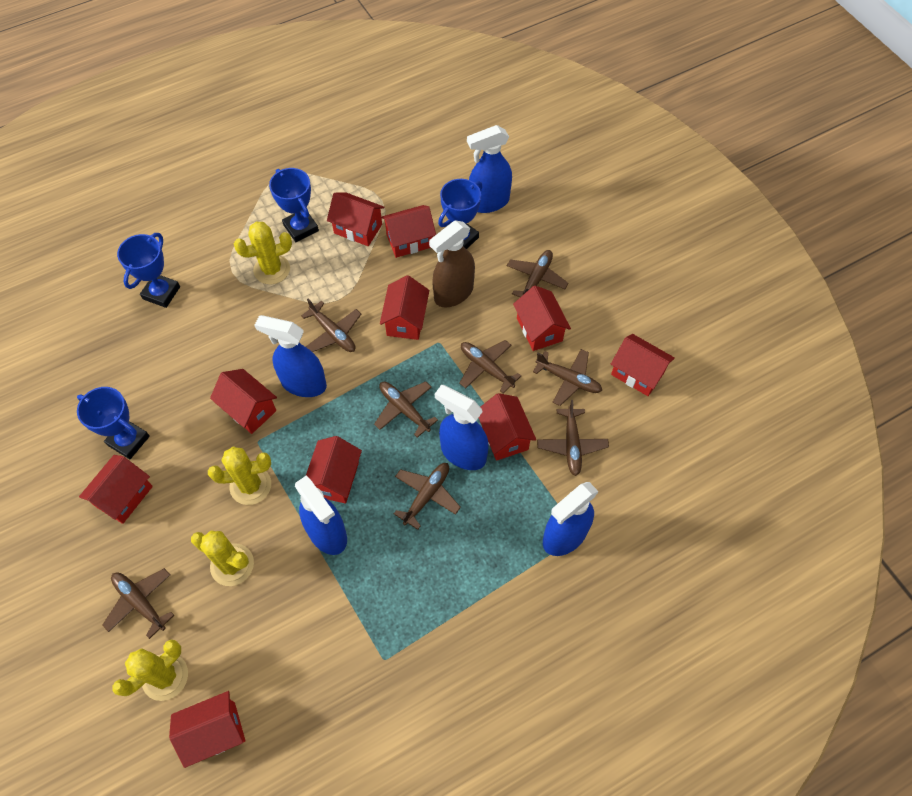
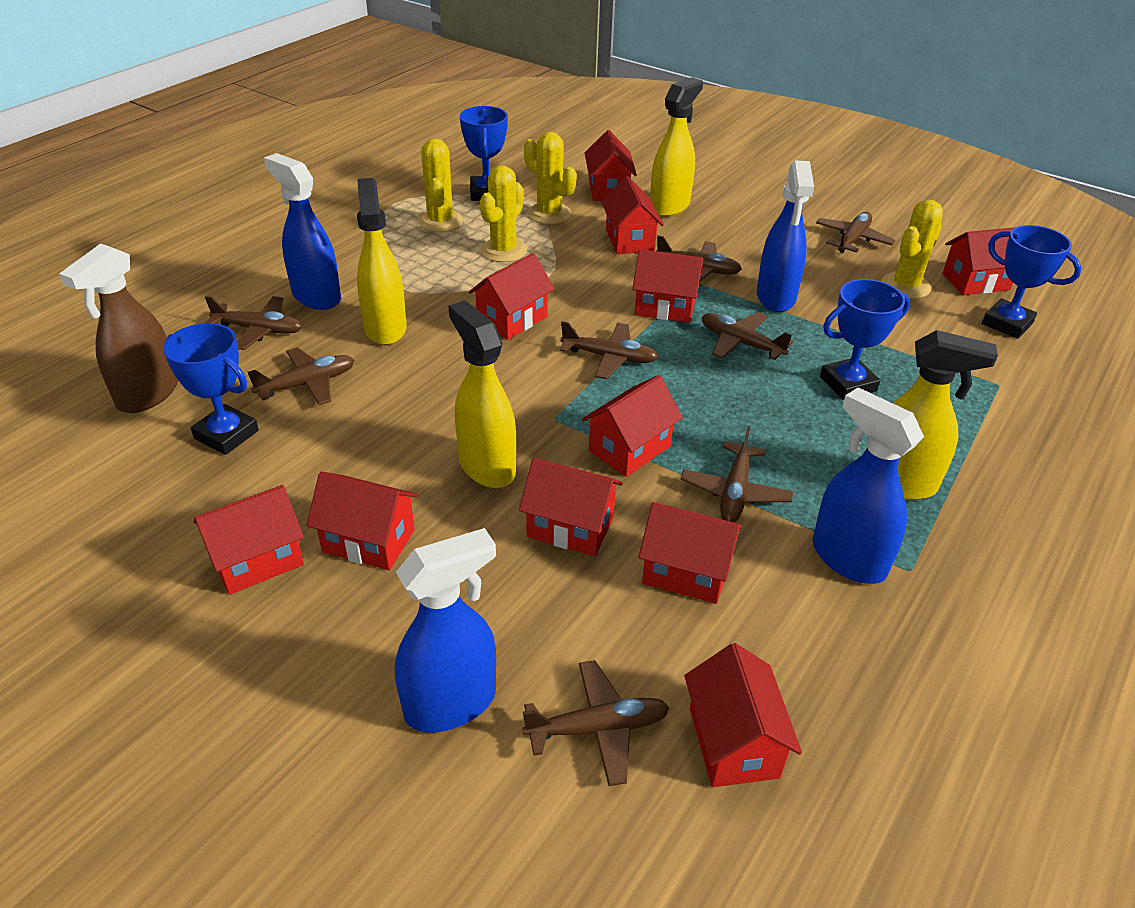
blue spray bottle: [255,315,327,397] [295,476,347,555] [435,385,489,470] [467,125,512,213] [543,482,599,556] = 5 -> [264,153,341,310] [395,528,496,733] [757,160,814,312] [812,387,924,584] = 4
red house: [79,455,153,524] [169,691,245,768] [210,369,277,434] [306,436,362,504] [327,192,385,246] [380,275,429,340] [381,205,436,258] [479,393,536,461] [513,286,571,351] [611,334,675,396] = 10 -> [193,485,304,595] [307,471,418,570] [469,253,555,340] [519,458,622,556] [582,375,683,477] [585,130,637,201] [601,176,664,254] [632,249,703,323] [639,502,742,604] [684,643,802,787] [942,227,1015,295] = 11
yellow spray bottle: none = 0 -> [357,178,406,345] [448,301,516,488] [650,77,703,217] [866,330,998,500] = 4

